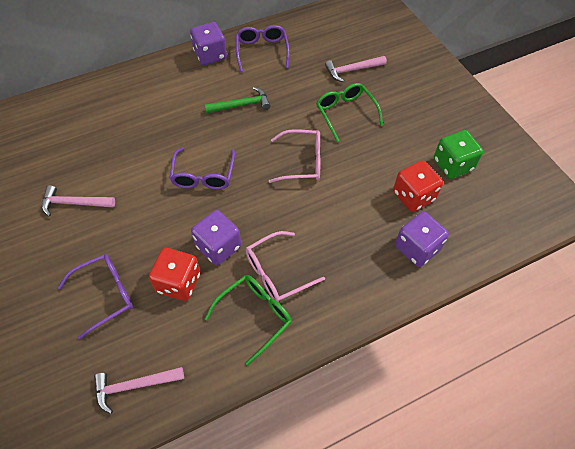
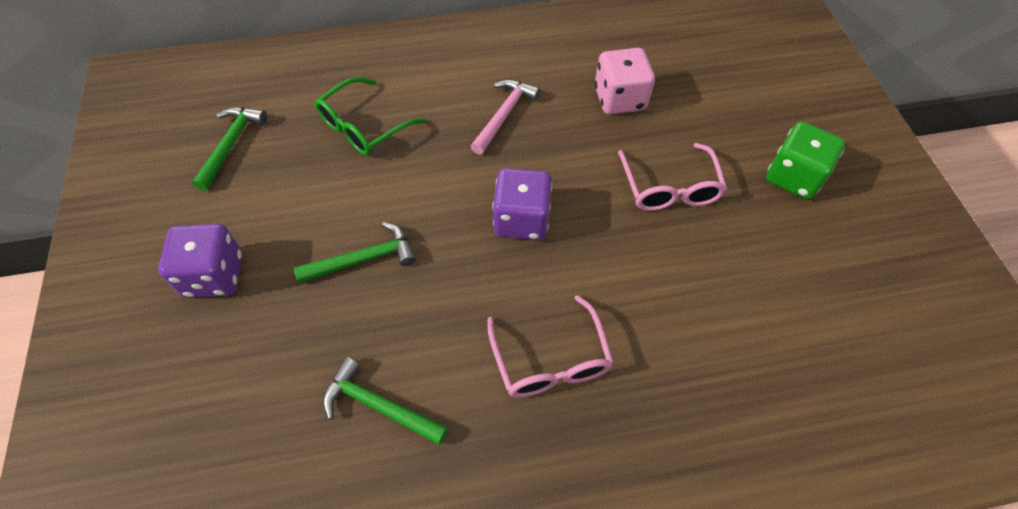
green glasses: [205,275,292,365] [316,83,383,142] = 2 -> [315,77,425,156] = 1
green hammer: [205,87,271,113] = 1 -> [192,107,267,191] [294,222,416,283] [323,357,448,445] = 3
pink dice: none = 0 -> [595,48,655,115] = 1
pink hammer: [42,185,115,217] [94,367,184,414] [325,56,387,82] = 3 -> [471,79,540,155] = 1
purple dice: [190,22,227,65] [191,210,241,265] [395,212,449,267] = 3 -> [158,224,242,298] [492,168,552,240] = 2
purple glasses: [58,254,133,339] [169,147,235,190] [236,25,290,72] = 3 -> none = 0
red dice: [149,248,201,301] [393,160,443,212] = 2 -> none = 0

